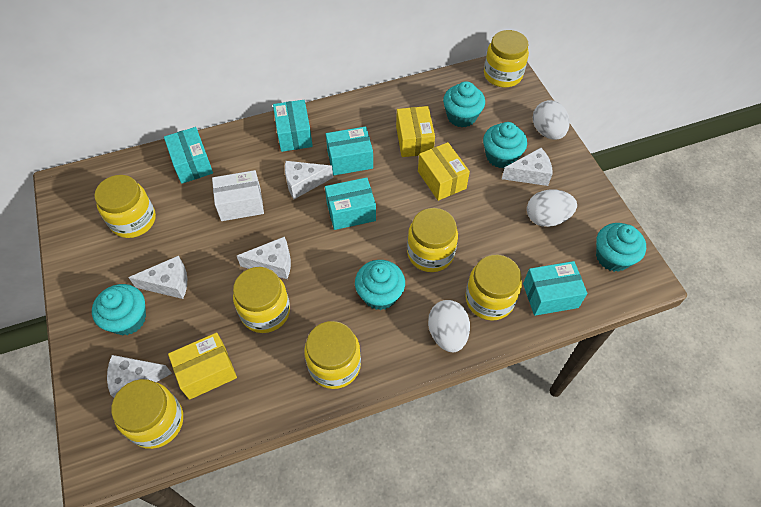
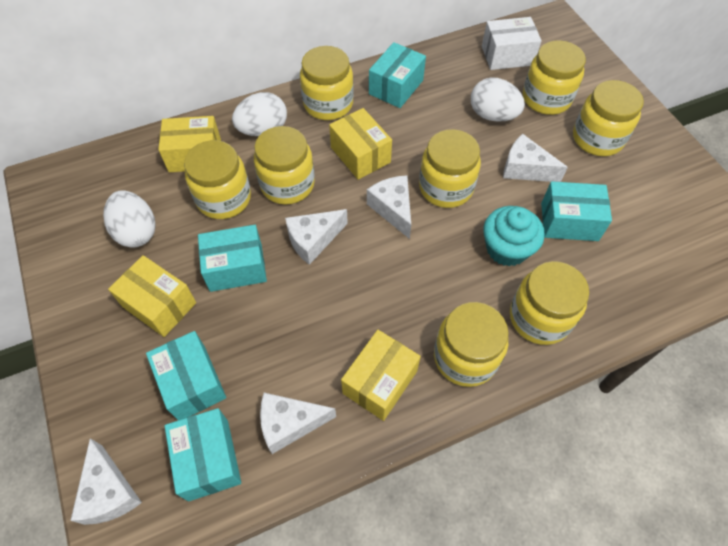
turquoise cupcake: [92,284,146,335] [355,260,405,310] [443,81,485,127] [483,122,527,168] [596,223,646,272] = 5 -> [484,206,545,267] = 1
yellow box: [168,333,237,400] [396,106,435,157] [418,142,470,201] = 3 -> [108,255,196,337] [158,116,221,172] [329,108,392,180] [341,330,421,421] = 4
yellow jar: [94,175,156,238] [111,379,183,449] [233,267,290,333] [304,321,361,389] [407,208,458,272] [466,255,522,321] [484,30,529,87] = 7 -> [184,140,251,219] [254,126,315,205] [300,46,354,120] [419,129,481,208] [434,302,509,387] [510,261,589,345] [523,40,586,115] [573,80,644,156] = 8

